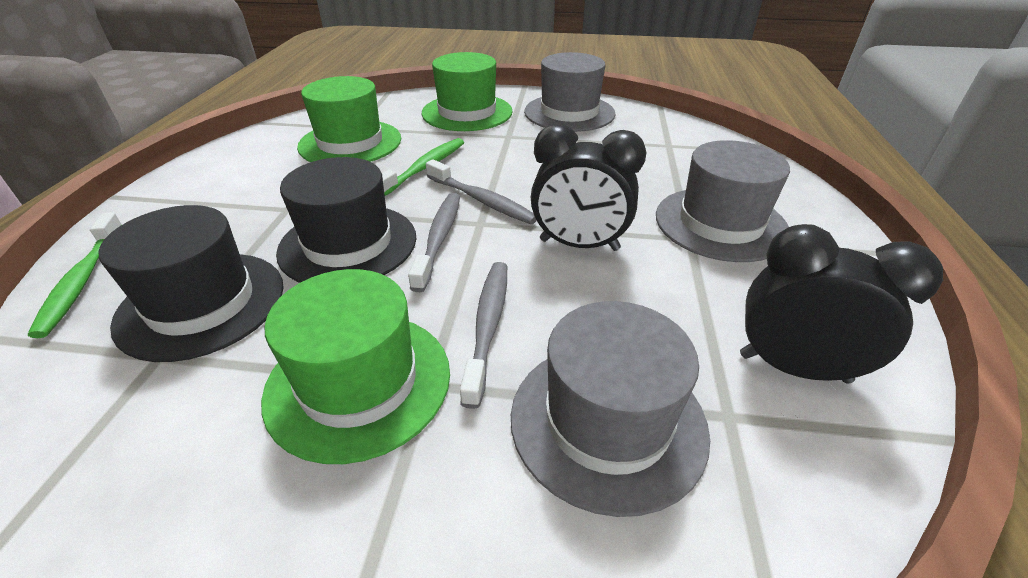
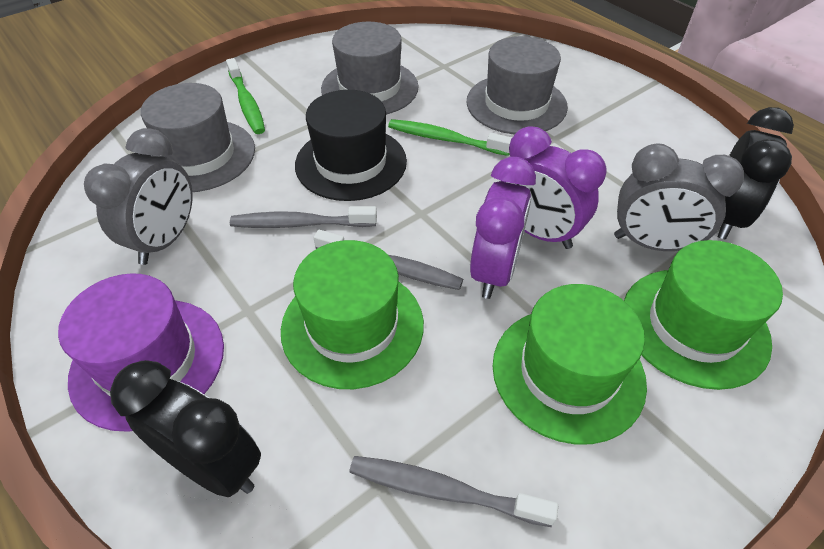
black hat: [98,205,284,362] [276,157,416,283] = 2 -> [295,90,407,201] = 1
grey clock: none = 0 -> [84,128,193,265] [614,143,744,251] = 2
purple clock: none = 0 -> [470,157,536,299] [502,126,606,249] = 2
purple hat: none = 0 -> [58,273,224,432] = 1

